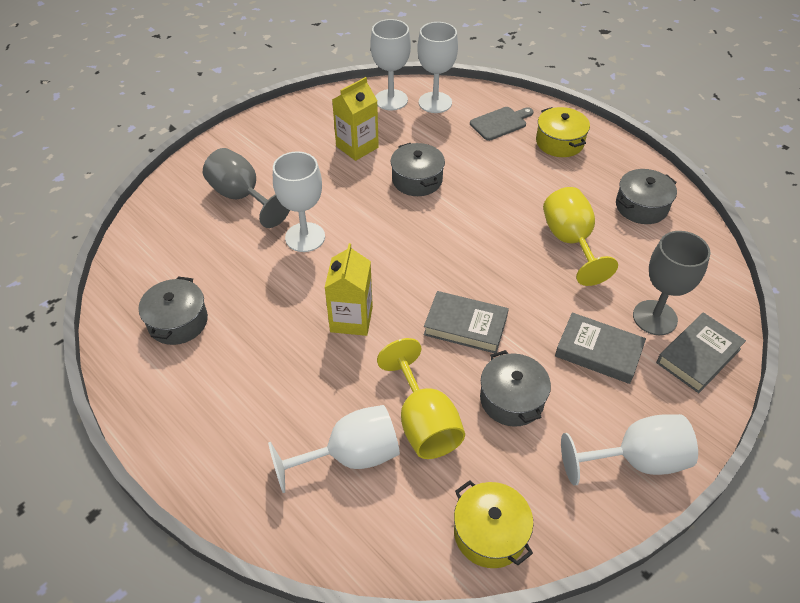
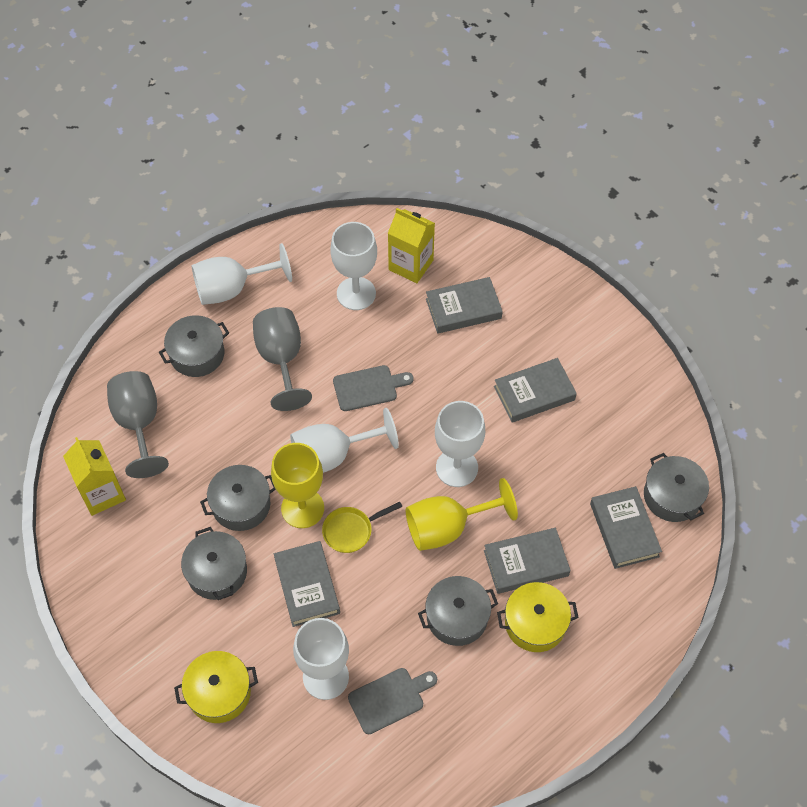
grey book: [423,291,509,353] [555,312,646,384] [656,312,746,393] = 3 -> [274,541,340,627] [426,277,503,333] [484,528,571,594] [494,358,577,423] [590,486,662,569] = 5
grey cutting board: [470,107,533,141] = 1 -> [333,365,414,411] [348,668,437,734] = 2
grey pot: [139,276,208,345] [391,143,445,196] [480,350,551,427] [616,169,677,224] = 4 -> [159,315,229,377] [181,527,247,600] [200,465,276,531] [418,576,498,646] [644,453,709,522] = 5
yellow pan: none = 0 -> [322,502,403,553] = 1

